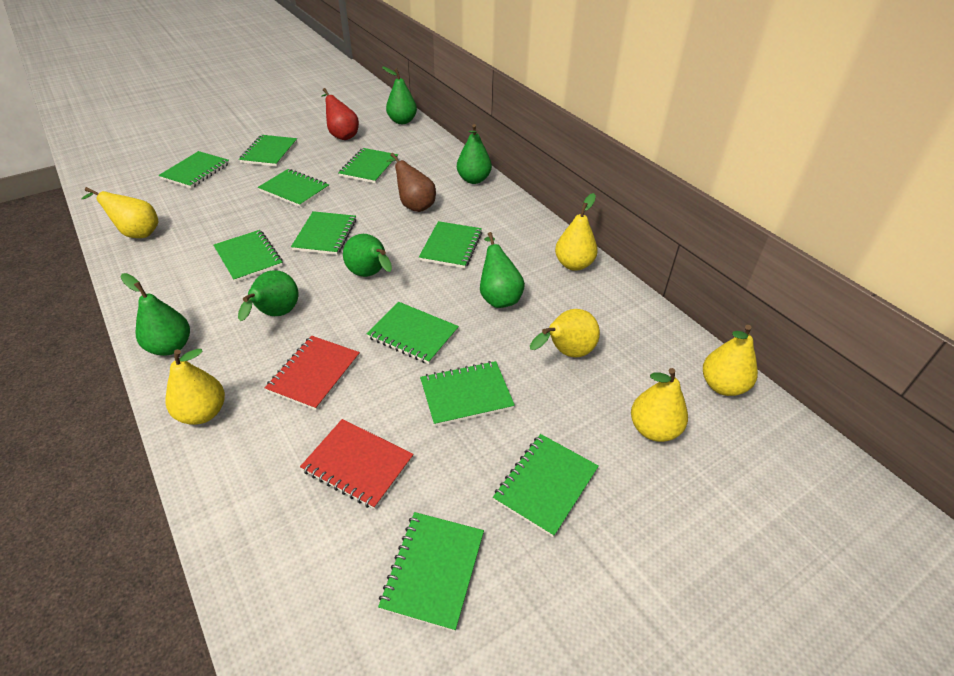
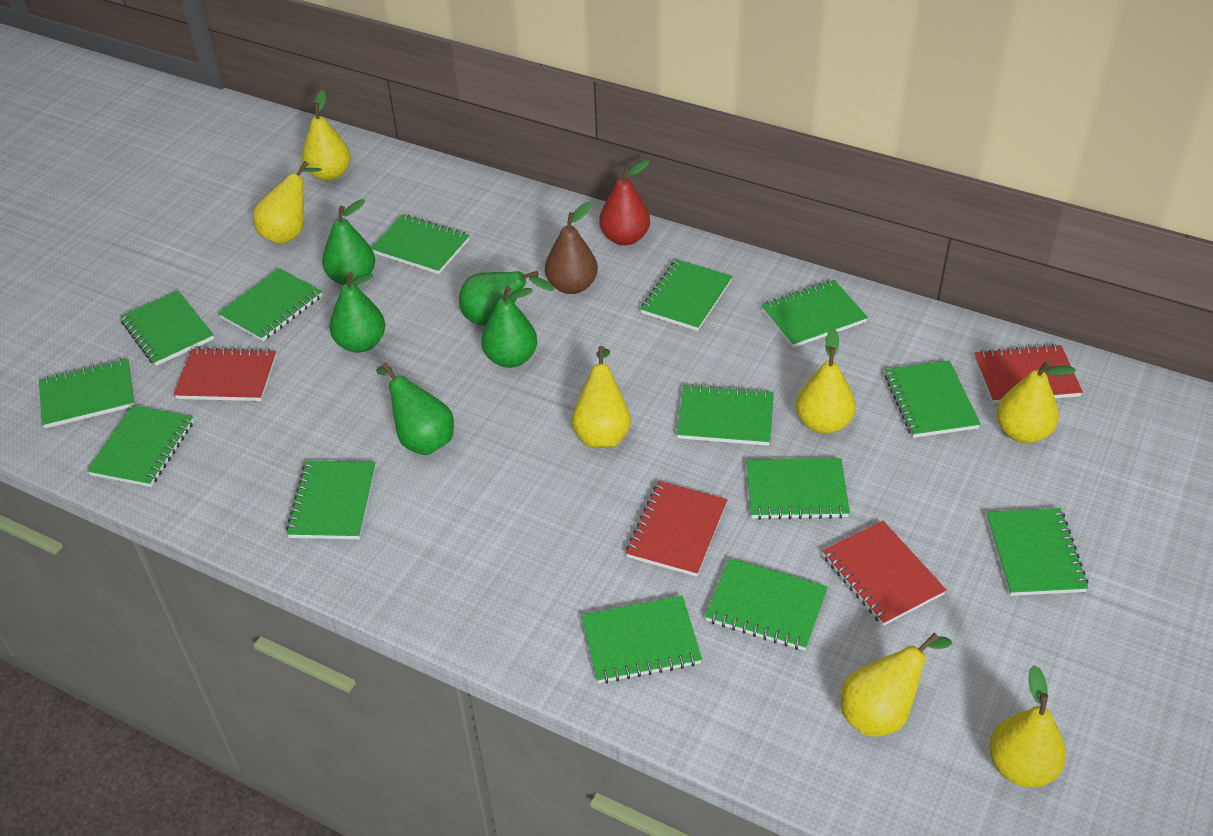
green notebook: [158,151,230,188] [214,230,283,282] [239,135,297,167] [258,169,329,207] [291,211,356,255] [338,148,398,183] [367,302,459,364] [378,512,484,632] [419,221,482,268] [420,361,515,426] [493,434,599,537] = 11 -> [39,358,135,428] [87,405,194,487] [120,291,214,366] [218,268,322,341] [286,460,376,539] [371,214,470,274] [581,596,702,684] [641,259,733,331] [677,384,774,446] [705,558,827,651] [746,458,850,520] [761,280,868,348] [885,360,981,438] [986,508,1088,596] = 14
green pear: [120,273,190,356] [238,270,298,321] [343,234,392,277] [382,67,417,124] [457,124,492,184] [480,232,525,308] = 6 -> [322,199,375,285] [329,272,385,353] [376,362,454,455] [459,271,555,326] [481,286,537,368] = 5
red notebook: [265,336,360,411] [300,419,414,509] = 2 -> [173,347,277,401] [626,481,727,577] [822,521,946,626] [974,344,1083,404] = 4
yellow pear: [82,187,159,238] [165,349,225,425] [530,309,600,357] [555,193,598,271] [631,368,688,442] [703,325,758,396] = 6 -> [253,161,322,244] [302,90,351,181] [572,346,631,448] [796,329,856,434] [841,633,952,737] [989,665,1066,788] [996,360,1076,443] = 7

